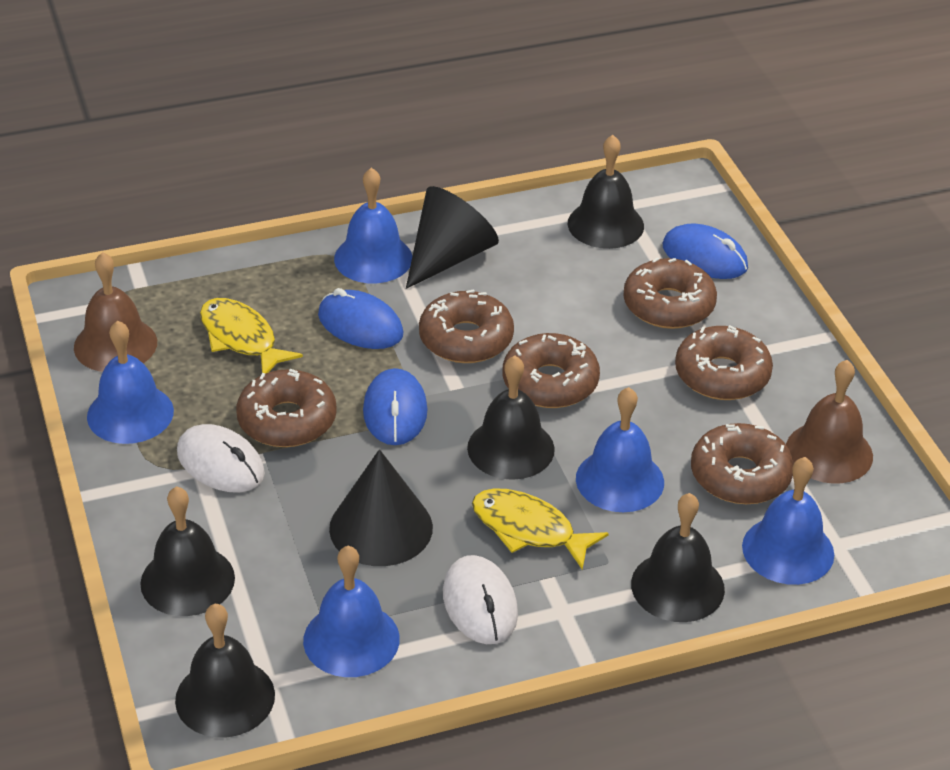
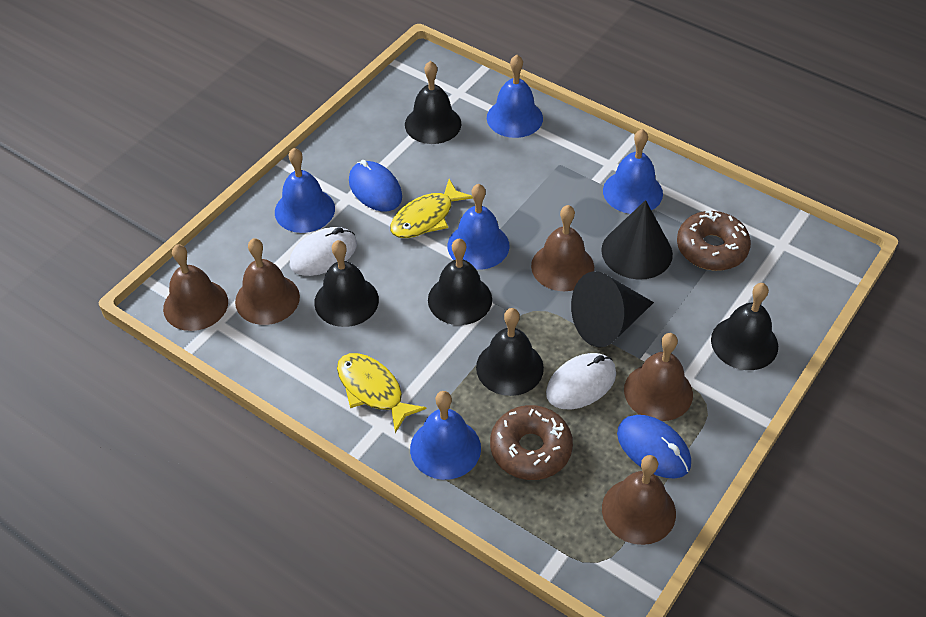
blue mouse: [318,288,403,349] [363,368,428,445] [663,223,748,279] = 3 -> [349,160,402,212] [617,415,691,479] = 2
brown bell: [74,252,157,372] [786,360,873,484] = 2 -> [163,244,228,331] [235,238,300,325] [531,205,594,291] [602,455,676,545] [624,333,693,421] = 5
brown donut: [236,369,337,447] [419,289,514,363] [503,333,600,408] [623,257,717,329] [675,325,773,400] [691,423,794,504] = 6 -> [490,405,573,480] [677,211,751,271] = 2

